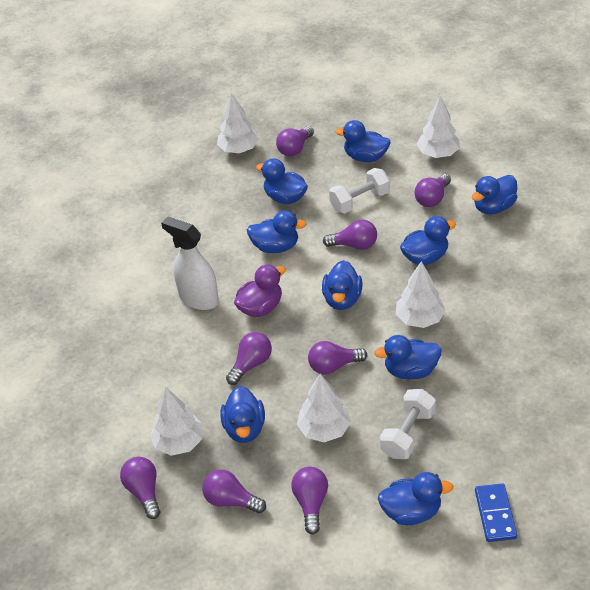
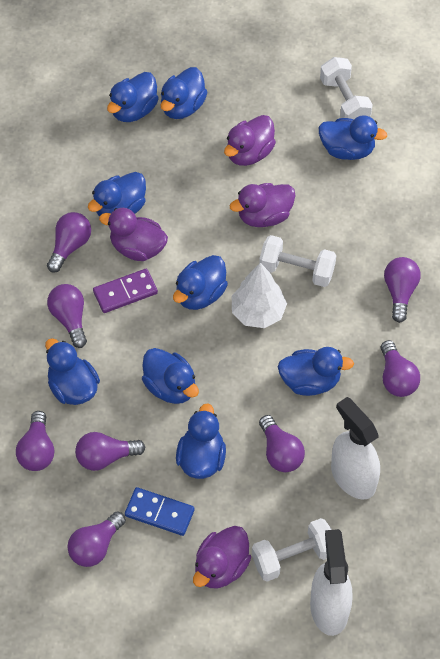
purple domino: none = 0 -> [93,269,158,313] = 1
purple duck: [234,264,286,317] = 1 -> [99,208,168,261] [193,526,251,588] [224,115,276,166] [229,183,296,227] = 4
white dumbbell: [329,168,390,213] [380,389,436,459] = 2 -> [252,518,332,582] [259,235,336,287] [320,57,373,119] = 3
white spray bottle: [161,217,219,310] = 1 -> [310,529,352,636] [331,397,380,499] = 2
white tree: [150,388,203,456] [217,93,259,153] [297,374,351,442] [396,261,445,328] [417,96,460,158] = 5 -> [232,263,287,328] = 1

